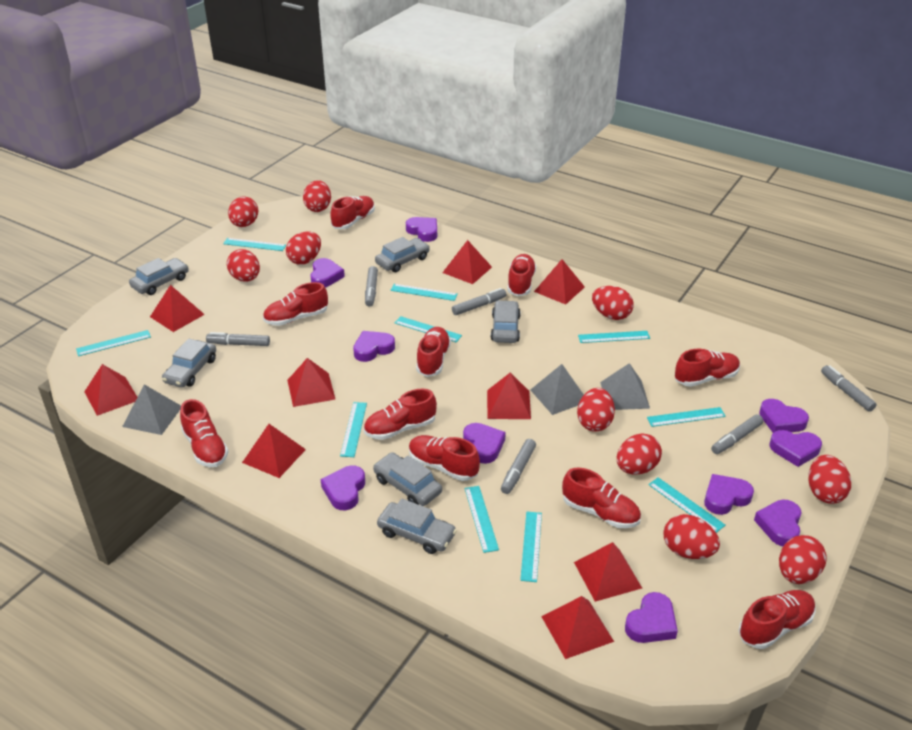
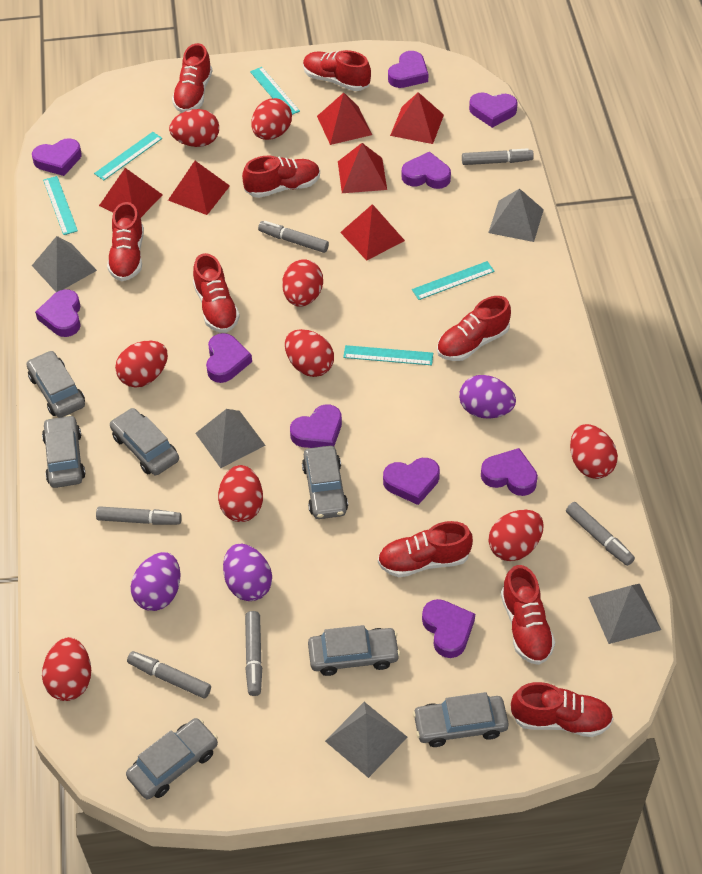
grey car: [129,258,189,295] [162,338,216,387] [373,452,442,506] [375,237,430,272] [377,499,457,554] [491,300,521,343] = 6 -> [27,351,85,418] [42,415,85,488] [110,408,179,475] [126,718,218,799] [302,446,348,519] [308,625,400,676] [413,692,509,747] = 7
grey pyramid: [122,384,181,435] [531,364,584,415] [600,363,650,410] = 3 -> [32,236,97,292] [195,409,265,468] [325,702,407,778] [488,189,544,242] [588,584,661,644] = 5
purple egg: none = 0 -> [131,552,181,611] [223,544,272,601] [459,375,516,418] = 3
red egg: [227,249,260,282] [228,196,258,227] [286,232,321,265] [303,180,331,212] [577,388,615,432] [592,286,633,320] [617,433,662,475] [663,514,720,559] [779,535,827,584] [808,455,851,504] = 10 -> [42,637,91,701] [115,341,168,388] [169,109,219,147] [218,465,263,522] [251,98,292,140] [282,259,323,307] [285,329,334,377] [489,509,544,561] [570,424,618,479] = 9
red pyramid: [84,364,137,416] [150,285,205,332] [242,424,306,478] [287,358,336,407] [442,240,492,284] [487,373,531,419] [534,259,585,305] [541,596,614,659] [574,542,642,602] = 9 -> [99,168,163,218] [168,161,230,215] [317,93,372,145] [338,143,387,193] [340,204,405,261] [390,92,444,144] = 6
red shoe: [180,399,229,467] [263,282,328,326] [330,196,375,229] [364,389,437,440] [409,435,480,481] [416,327,451,377] [507,254,536,296] [562,468,641,528] [675,349,740,387] [738,590,815,649] = 10 -> [107,202,144,281] [172,43,212,113] [193,253,240,333] [242,156,320,198] [303,50,371,91] [378,521,473,577] [437,296,511,361] [501,565,555,665] [511,682,614,737] = 9
turquoise ruler: [76,330,151,356] [223,238,286,251] [340,402,367,457] [390,284,458,301] [395,316,462,343] [465,486,499,553] [520,512,542,582] [578,331,650,343] [647,407,726,427] [648,477,726,533] = 10 -> [43,176,78,235] [94,132,162,180] [250,67,300,115] [343,345,433,365] [412,261,495,300] = 5

